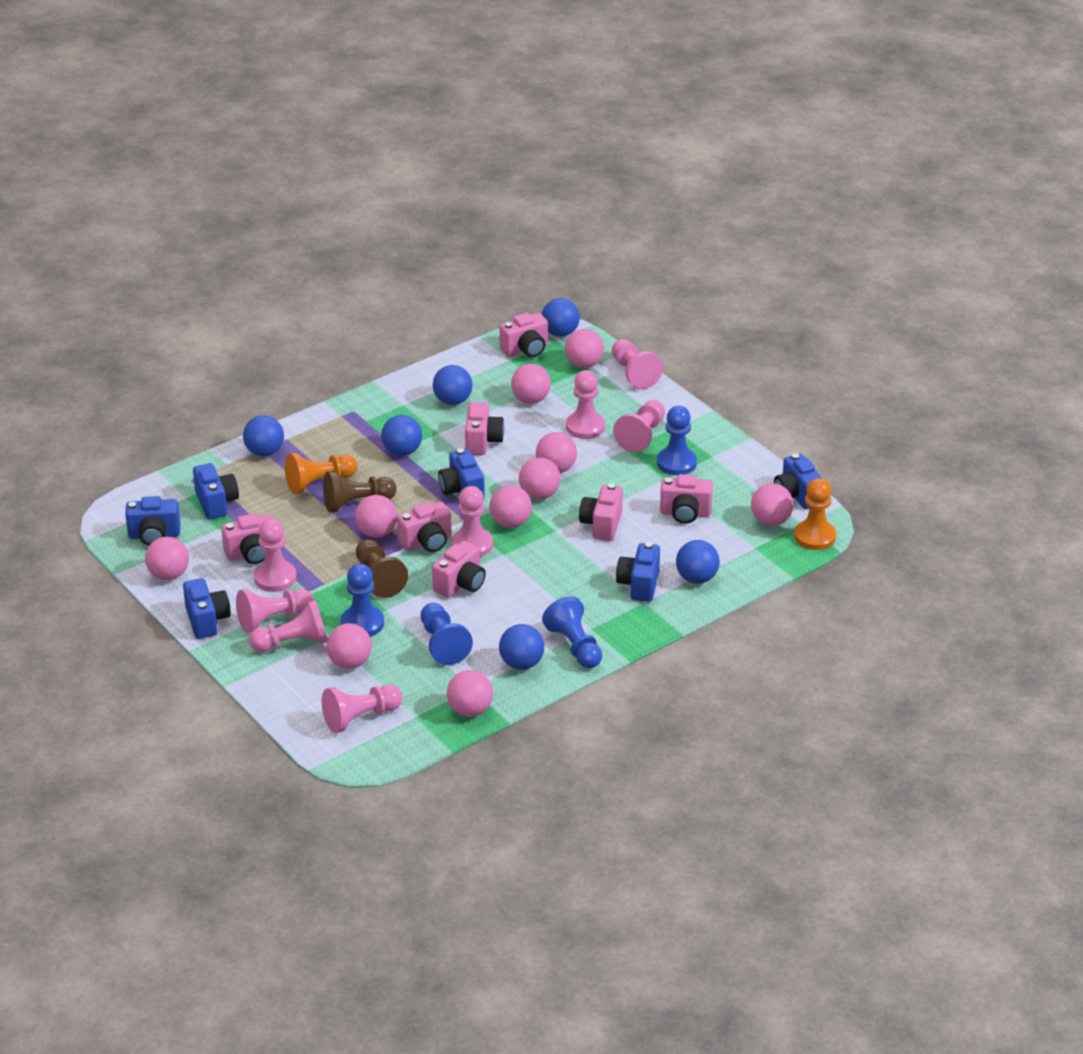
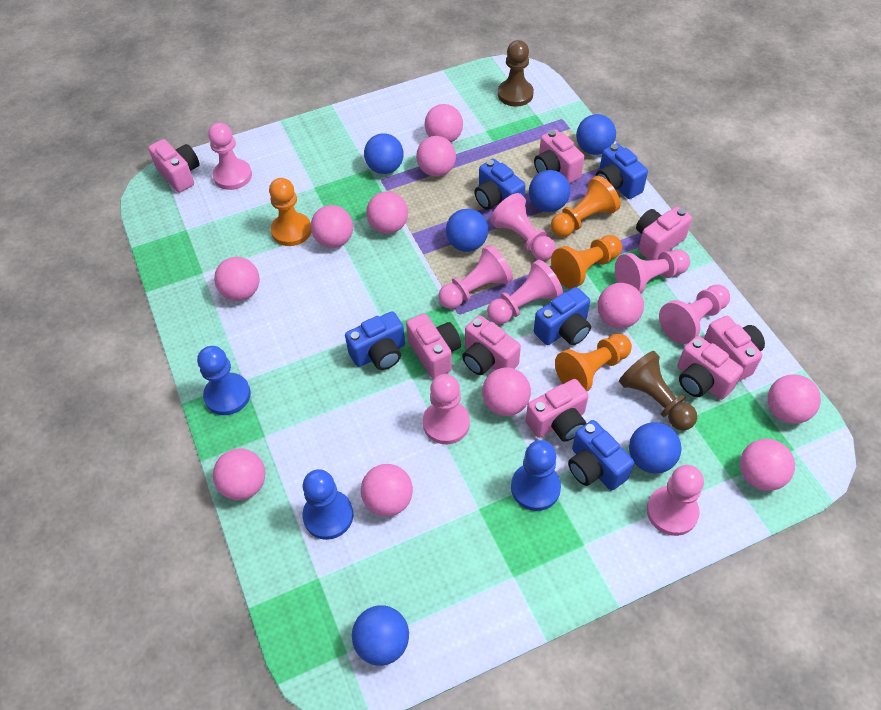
blue camera: [125,496,180,546] [183,578,231,639] [193,463,239,519] [438,448,485,498] [616,542,660,602] [774,453,823,509] = 6 -> [345,311,405,370] [474,159,525,210] [534,287,591,345] [568,420,634,491] [596,143,648,199] = 5
blue pawn: [341,564,384,637] [421,603,473,665] [542,596,602,668] [657,406,697,475] = 4 -> [197,346,251,415] [302,469,353,540] [511,440,561,511] = 3
orange pawn: [285,453,358,494] [794,478,836,550] = 2 -> [269,178,311,246] [551,176,620,237] [551,235,622,289] [555,333,632,391] = 4
pink ball: [145,537,189,580] [326,623,372,669] [355,495,397,538] [447,670,493,717] [489,485,532,528] [511,364,551,403] [519,457,561,499] [536,432,577,473] [565,329,604,368] [751,483,794,526] = 10 -> [213,448,265,500] [214,257,259,301] [311,205,353,248] [361,464,413,517] [366,191,408,234] [416,136,456,177] [425,104,463,142] [482,367,531,416] [598,283,644,328] [740,439,795,491] [767,374,821,424] = 11
pink camera: [221,514,273,564] [397,502,451,552] [432,541,486,598] [465,402,505,455] [499,313,548,358] [579,483,623,541] [660,474,713,524] = 7 -> [148,139,200,192] [406,313,461,379] [462,315,521,375] [526,379,589,442] [534,129,584,184] [636,206,692,260] [677,336,743,400] [704,316,765,382] = 8

